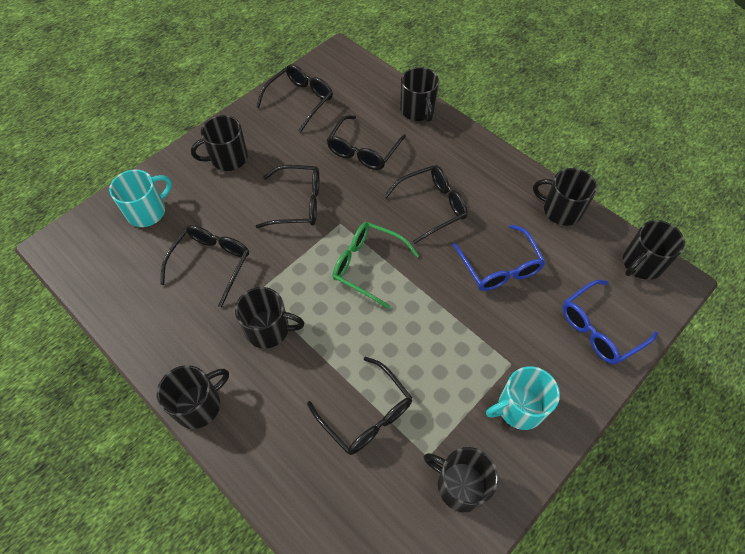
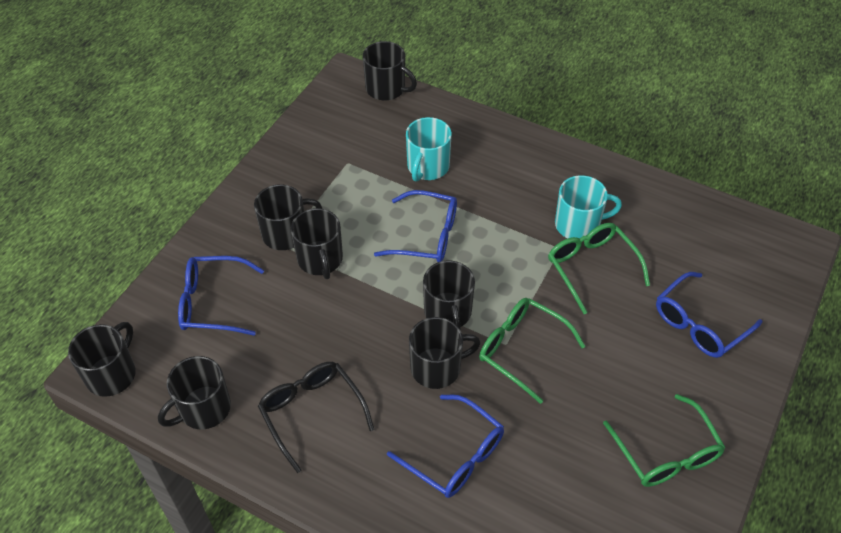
black glasses: [160,225,249,307] [256,64,333,133] [256,165,319,228] [307,357,412,455] [327,115,406,170] [384,165,467,244] = 6 -> [258,362,375,473] = 1
blue glasses: [453,224,545,291] [562,280,658,364] = 2 -> [178,256,264,336] [374,190,457,262] [387,395,504,498] [656,272,762,358] = 4
green glasses: [333,222,419,309] = 1 -> [479,298,586,404] [548,223,650,314] [603,394,726,487] = 3

